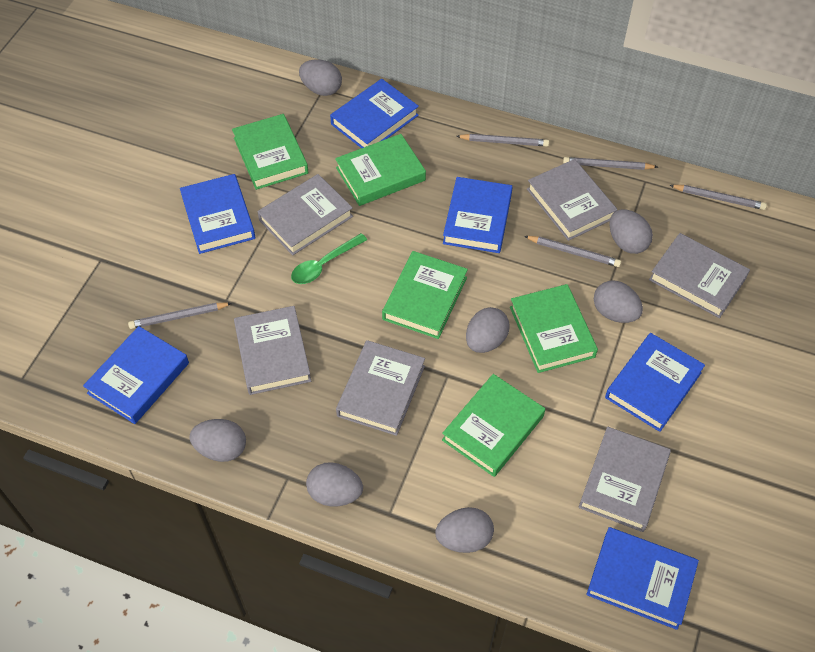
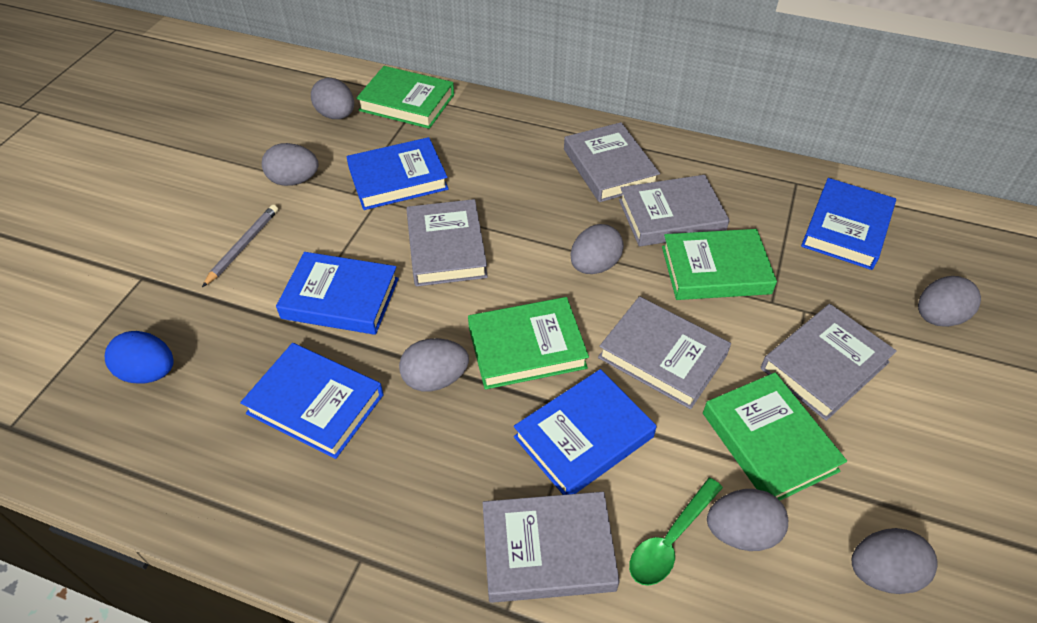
blue book: [83,326,189,424] [180,174,255,254] [330,79,419,148] [443,177,513,253] [586,527,699,630] [605,333,705,432] = 6 -> [240,343,384,459] [276,252,399,335] [346,137,449,210] [514,369,657,495] [801,178,896,270] = 5
blue egg: none = 0 -> [105,331,174,384] = 1
green book: [232,114,308,190] [335,134,426,206] [382,251,468,339] [442,374,545,477] [510,284,598,373] = 5 -> [356,66,454,129] [468,297,589,389] [662,229,777,300] [703,372,847,501] = 4
grey pencil: [128,303,232,329] [456,134,549,146] [524,236,621,267] [563,157,658,170] [670,185,767,210] = 5 -> [202,205,278,287] = 1

